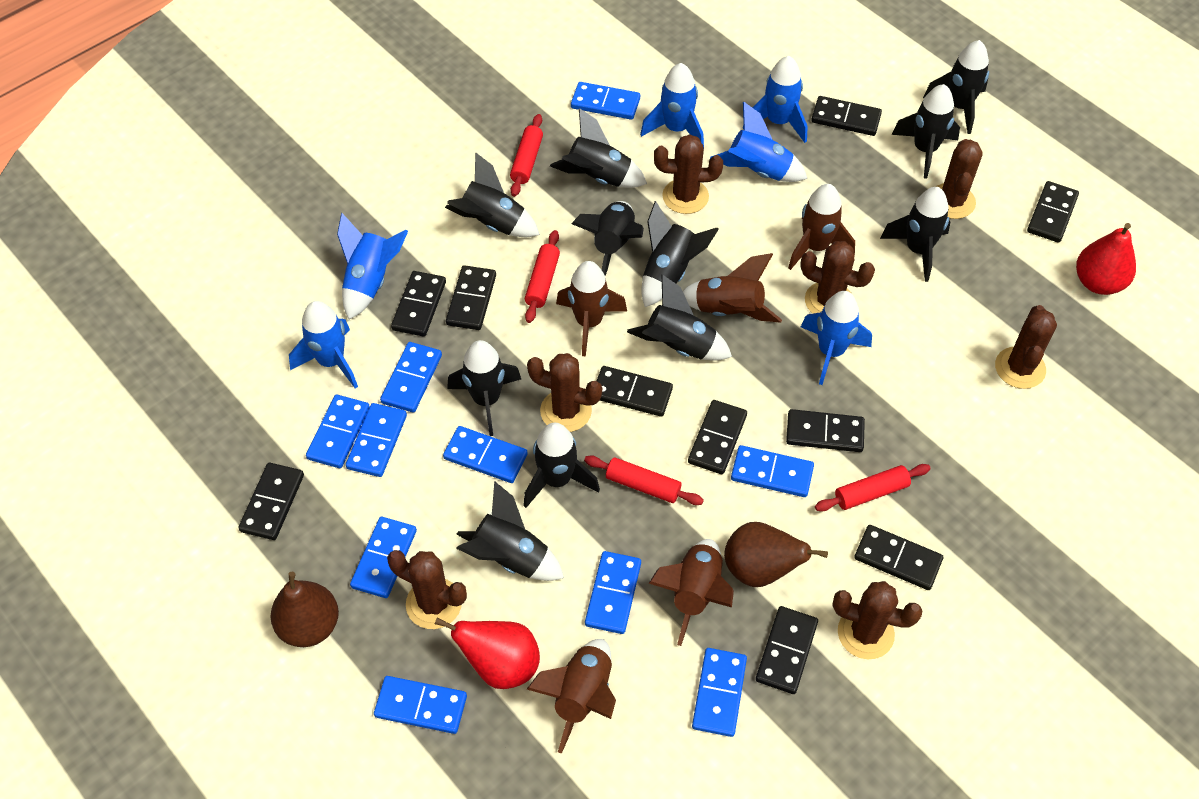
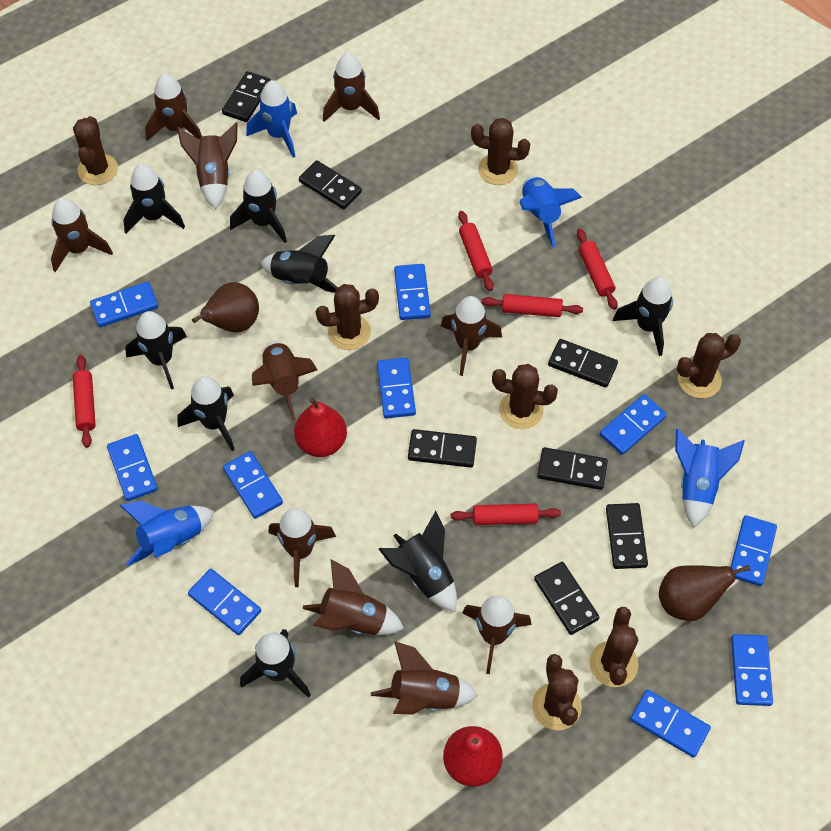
black domino: [238,463,304,540] [391,271,446,337] [446,265,496,330] [597,366,673,417] [688,400,747,474] [756,606,818,694] [786,409,865,452] [811,96,882,136] [854,525,943,590] [1027,181,1079,243] = 10 -> [222,71,271,122] [299,160,362,209] [408,429,477,468] [534,562,600,635] [537,447,608,490] [548,339,618,388] [606,503,648,569] = 7
black rocket: [445,152,540,237] [447,340,521,436] [456,481,564,581] [523,423,600,508] [550,108,647,188] [571,201,644,276] [627,274,732,361] [641,201,719,307] [880,187,951,282] [892,84,960,179] [923,40,989,134] = 11 -> [123,164,185,234] [125,311,187,389] [177,376,235,451] [230,170,287,243] [240,629,311,698] [261,235,338,293] [379,511,457,612] [613,277,673,356] = 8
blue rocket: [289,301,358,389] [337,213,408,320] [640,63,704,147] [710,102,807,182] [743,56,808,143] [801,291,872,385] = 6 -> [120,501,214,566] [246,80,297,158] [520,176,582,248] [675,429,745,528] = 4
brown rocket: [527,639,616,754] [556,261,627,357] [649,539,734,646] [683,253,782,323] [788,184,855,270] = 5 -> [51,198,113,272] [145,73,202,141] [177,122,238,210] [252,340,318,421] [268,508,336,587] [302,559,404,635] [323,53,380,122] [371,641,478,715] [441,296,502,376] [462,596,532,674] = 10
red rolling pin: [510,114,543,197] [525,230,560,323] [584,455,704,505] [815,464,931,512] = 4 -> [73,355,96,448] [451,504,561,525] [458,211,494,291] [482,294,583,317] [577,229,617,310] = 5

